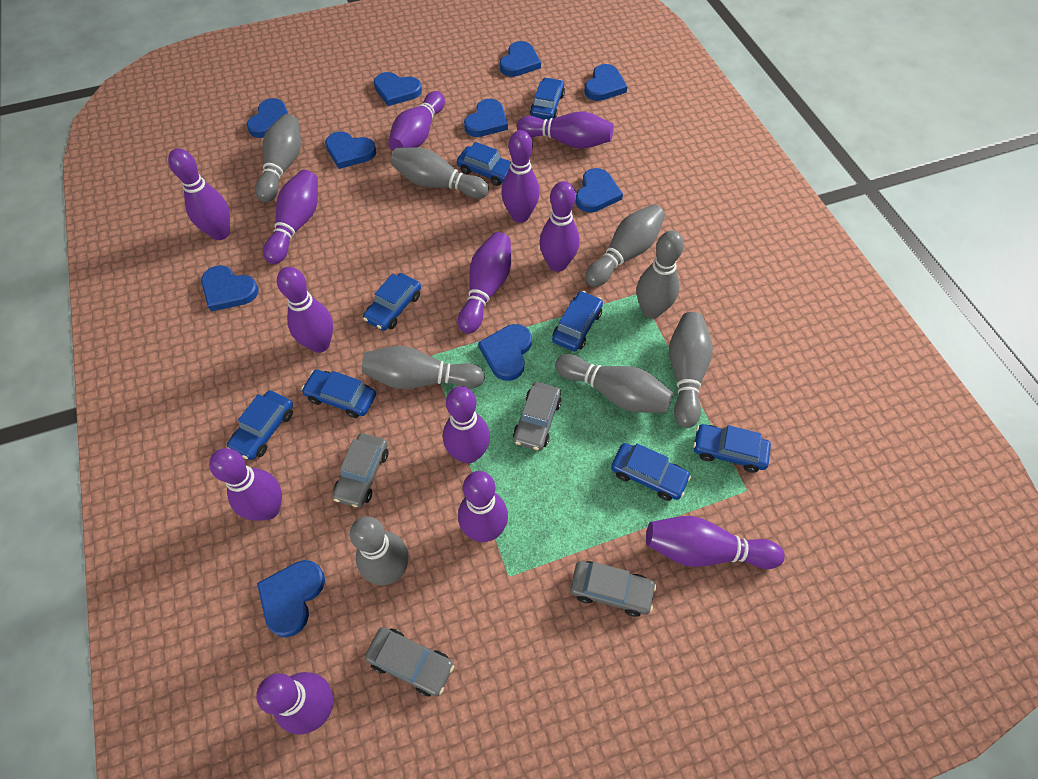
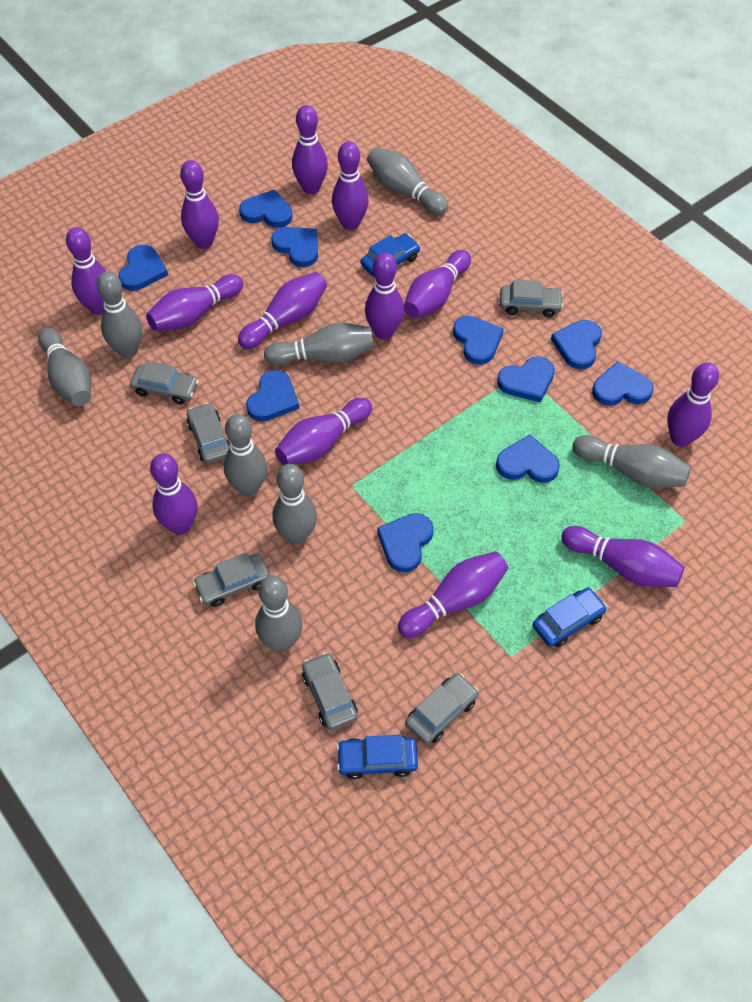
blue car: [227,391,293,460] [301,369,376,418] [363,273,421,331] [457,142,511,186] [530,77,565,120] [552,291,603,351] [611,443,691,501] [693,424,771,473] = 8 -> [336,735,418,779] [361,234,420,277] [533,587,607,647] = 3
grey car: [332,433,388,508] [365,627,454,697] [513,382,561,451] [570,561,657,617] = 4 -> [130,360,199,405] [187,403,230,464] [193,552,270,607] [302,652,358,730] [405,673,479,744] [500,280,563,317] = 6

